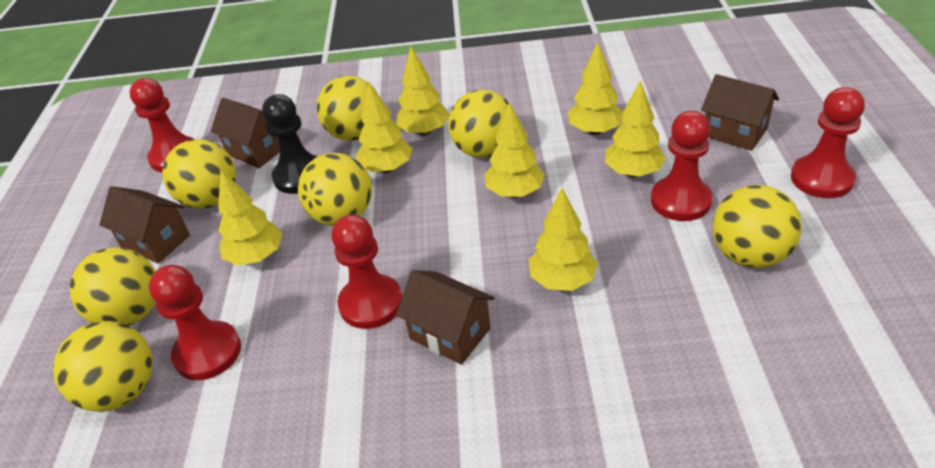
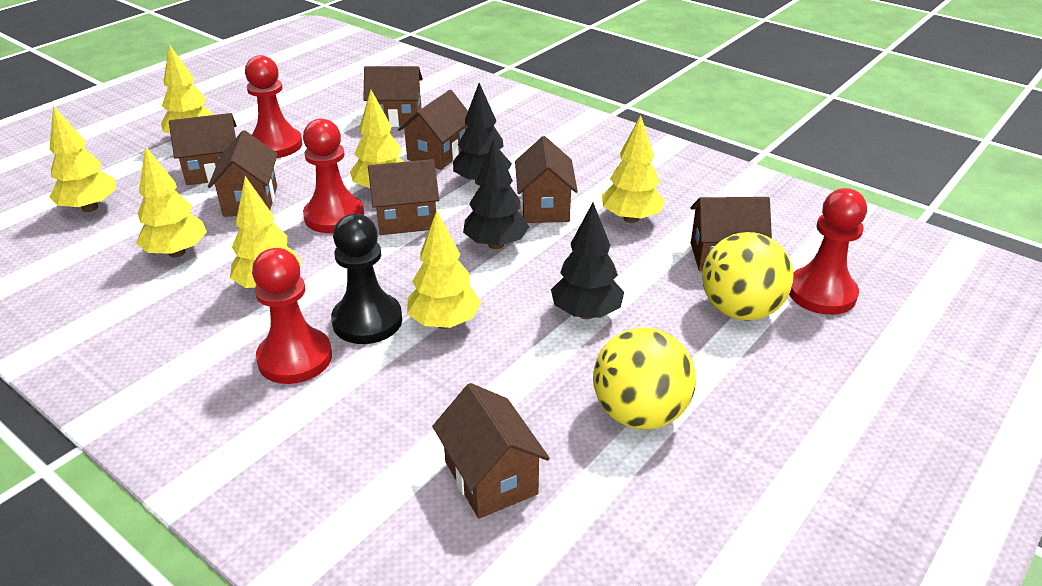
black tree: none = 0 -> [453,83,512,186] [463,139,529,249] [551,203,624,319] = 3
brown house: [99,186,190,264] [211,98,280,168] [396,270,495,365] [701,74,779,151] = 4 -> [169,113,237,185] [208,130,278,217] [363,66,423,127] [368,159,439,235] [398,90,468,170] [432,383,550,519] [515,136,578,223] [690,197,772,271] = 8
red pawn: [129,78,194,172] [149,265,241,380] [331,214,402,329] [651,111,713,221] [791,87,865,198] = 5 -> [245,55,303,158] [252,248,332,384] [303,118,364,233] [789,188,867,315] = 4
yellow ball: [53,321,153,412] [70,247,156,326] [162,139,236,209] [298,153,372,226] [317,76,378,141] [448,90,509,158] [713,185,802,268] = 7 -> [593,327,696,430] [702,232,793,321] = 2

